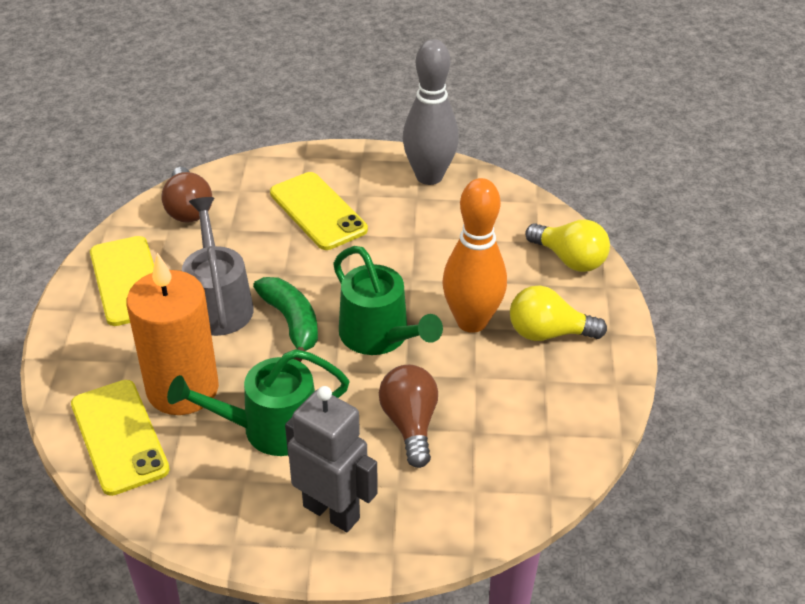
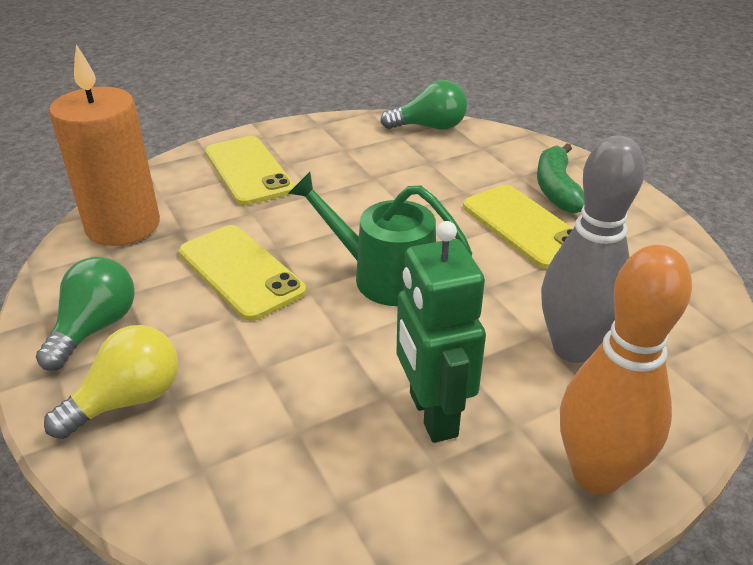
brown light bulb: [161,167,212,223] [379,365,438,468] = 2 -> none = 0
green light bulb: none = 0 -> [36,257,135,371] [380,80,467,130] = 2
green robot: none = 0 -> [397,221,486,443] = 1
green watering can: [167,349,349,456] [333,246,443,355] = 2 -> [288,172,473,306] = 1
grey robot: [285,386,378,532] = 1 -> none = 0
grey watering can: [182,197,254,336] = 1 -> none = 0
yellow light bulb: [510,286,607,341] [525,220,610,272] = 2 -> [44,325,178,439] = 1

